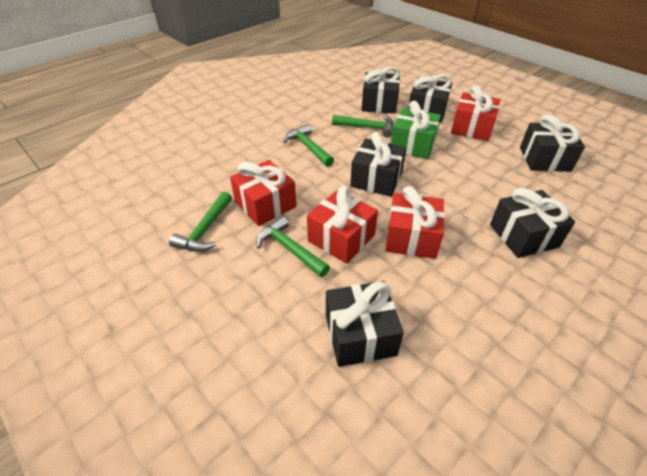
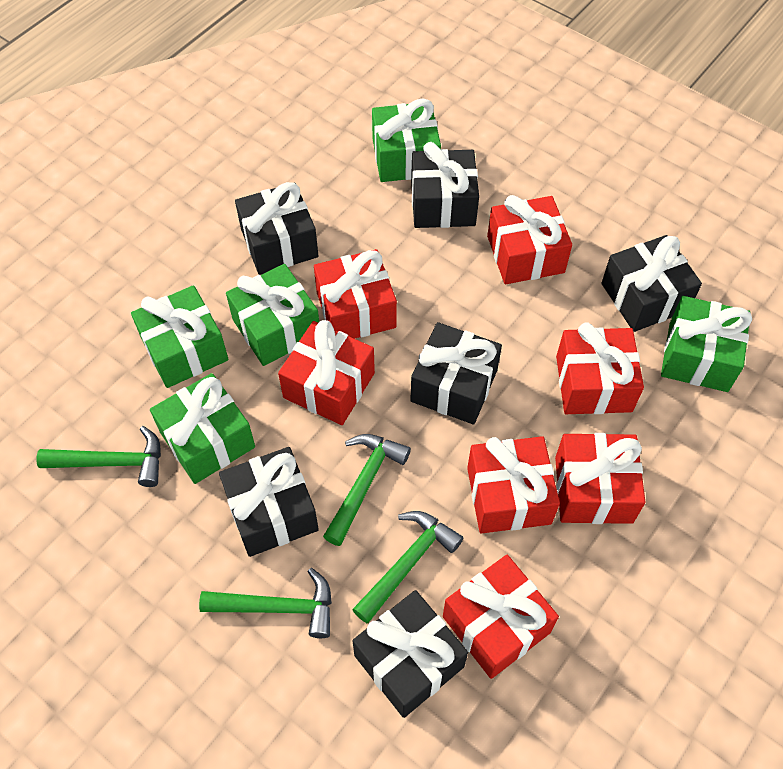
green gift: [391,101,441,159] = 1 -> [131,285,228,388] [150,373,255,484] [226,264,319,366] [372,98,441,182] [661,296,752,392] = 5
red gift: [230,160,296,226] [307,186,378,264] [386,186,445,259] [451,85,500,141] = 4 -> [278,320,375,425] [314,249,397,339] [443,555,559,679] [467,436,560,534] [487,195,572,284] [555,433,645,524] [556,322,644,414] = 7

